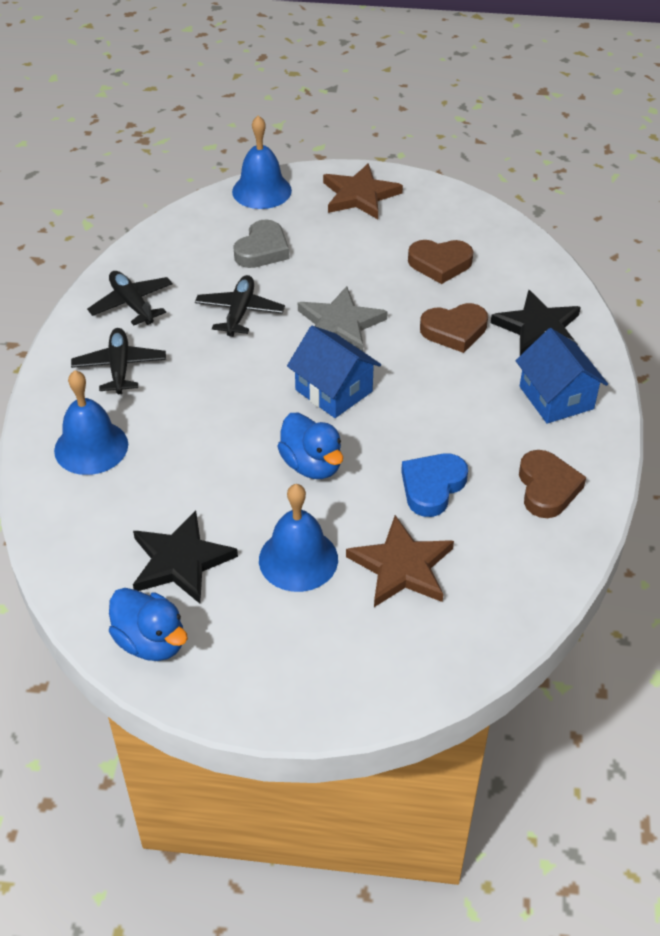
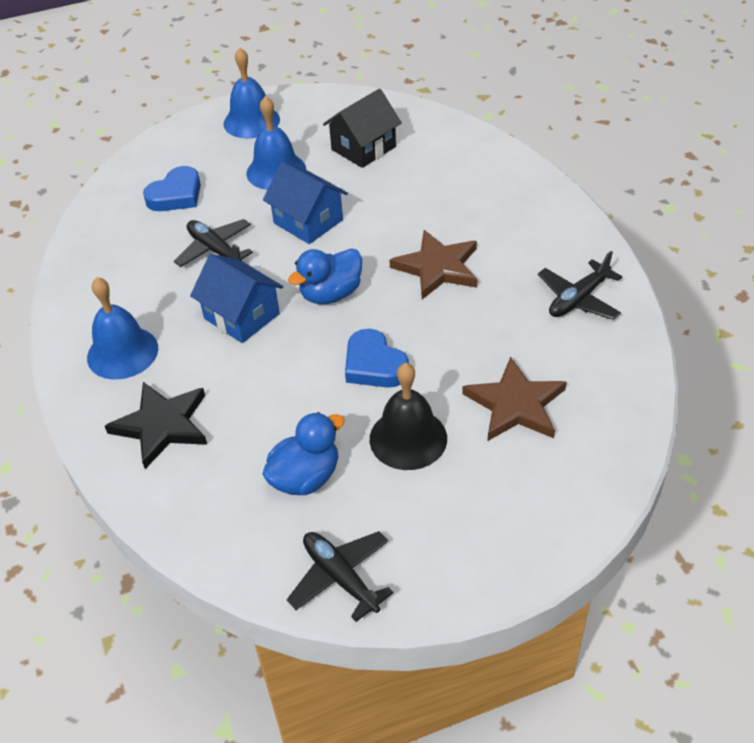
black bell: none = 0 -> [370,363,447,470] = 1
black house: none = 0 -> [323,89,402,168] = 1
black star: [133,511,238,604] [491,290,581,355] = 2 -> [105,382,207,469] = 1
blue heart: [401,453,468,517] = 1 -> [143,166,201,211] [345,329,409,388] = 2
brown heart: [408,240,474,284] [420,303,488,353] [519,450,586,518] = 3 -> none = 0
grey heart: [233,220,290,268] = 1 -> none = 0
grey star: [298,286,388,351] = 1 -> none = 0

